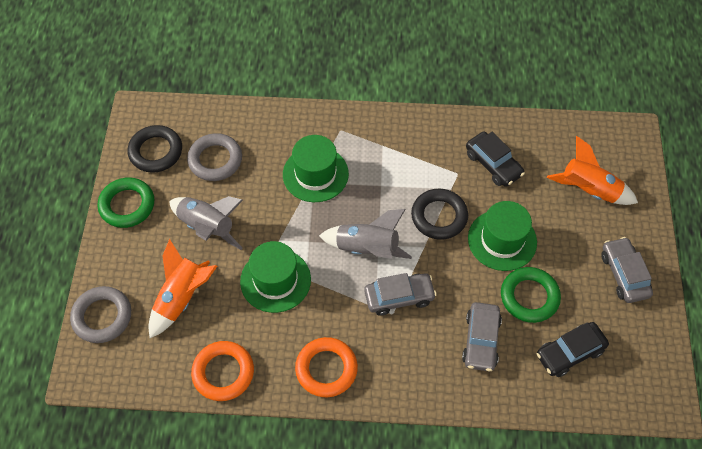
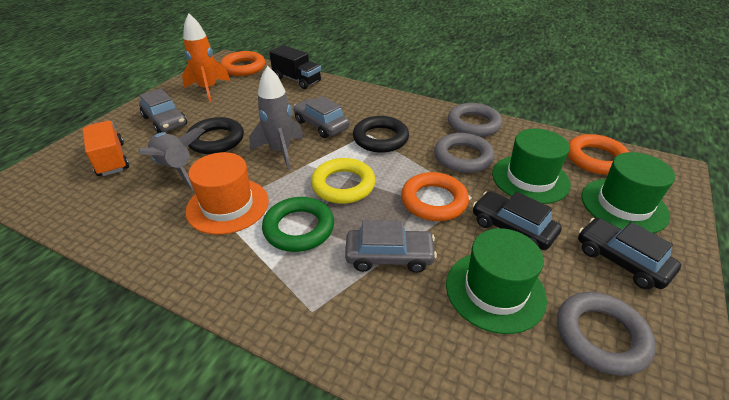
black truck: none = 0 -> [269,45,321,89] = 1
green ring: [97,177,154,228] [501,267,561,323] = 2 -> [262,197,334,252] = 1
grey ring: [70,286,131,343] [187,133,242,181] = 2 -> [434,133,495,173] [448,103,502,137] [557,292,656,376] = 3
orange hat: none = 0 -> [185,152,269,235] = 1
orange ring: [191,341,254,401] [295,337,358,397] = 2 -> [220,51,265,76] [401,172,469,221] [568,134,629,175] = 3
orange rocket: [149,239,217,338] [547,136,638,205] = 2 -> [182,14,230,102] = 1
orange truck: none = 0 -> [82,121,129,176] = 1
yellow ring: none = 0 -> [311,158,375,204] = 1

